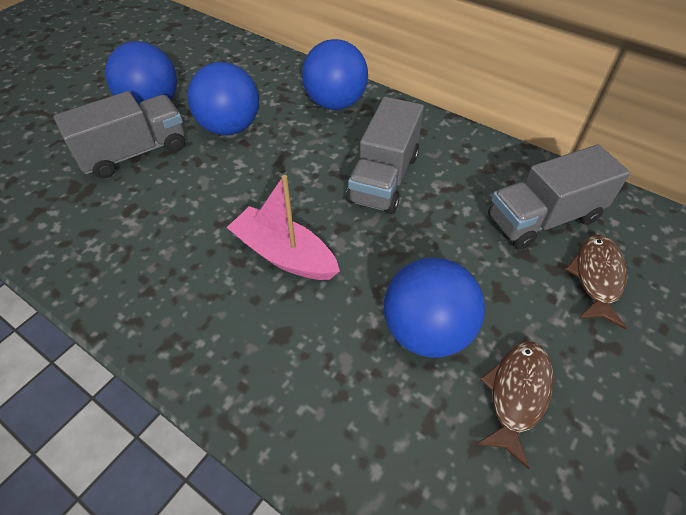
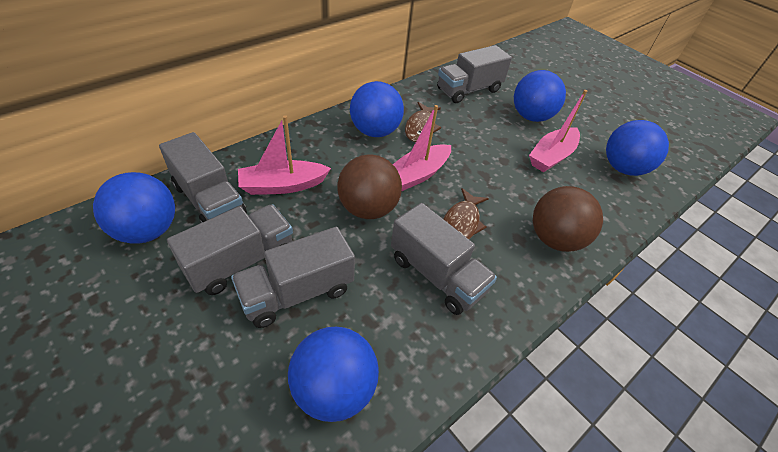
blue ball: [105,41,177,106] [187,62,259,135] [302,39,368,110] [384,258,485,358] = 4 -> [93,172,175,244] [288,327,379,422] [350,81,404,137] [514,70,566,122] [606,120,669,176] = 5
brown ball: none = 0 -> [337,155,402,219] [533,186,603,252] = 2
grey truck: [54,91,185,179] [346,97,424,214] [488,144,630,250] = 3 -> [159,132,247,223] [167,204,293,295] [231,227,355,328] [391,203,497,315] [437,45,512,103] = 5
pink boat: [227,175,340,280] = 1 -> [238,115,331,195] [393,105,451,191] [529,90,587,172] = 3

